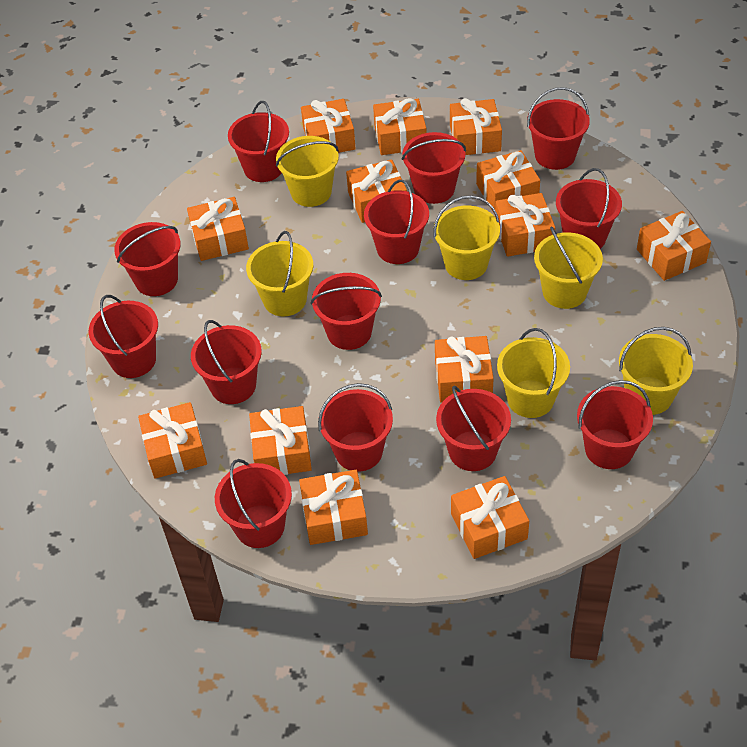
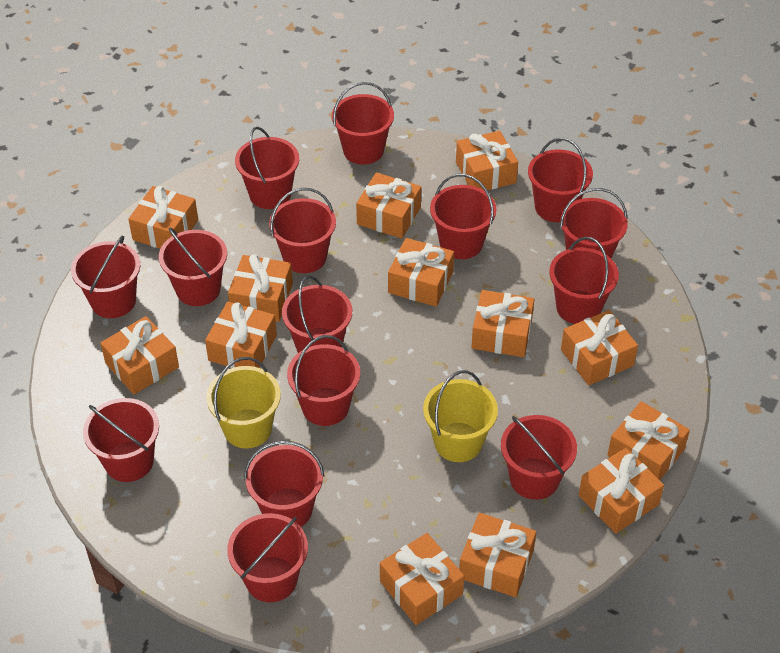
red bucket: [89,295,158,378] [114,222,181,296] [191,320,262,404] [215,459,292,548] [228,101,289,182] [311,273,382,350] [318,383,393,472] [364,180,429,264] [402,132,466,204] [436,385,511,471] [527,87,590,170] [556,168,622,249] [577,380,653,469] = 13 -> [71,235,140,318] [83,398,159,482] [159,227,227,306] [227,513,308,602] [235,127,299,209] [244,441,324,527] [269,188,336,273] [282,275,352,353] [287,335,360,426] [332,82,394,165] [430,174,496,259] [501,415,577,500] [528,138,593,222] [549,237,619,324] [560,188,628,258] = 15
yellow bucket: [246,231,313,316] [276,136,339,207] [434,195,500,280] [497,328,570,418] [534,226,603,309] [619,327,693,415] = 6 -> [206,357,281,449] [423,370,498,462] = 2

